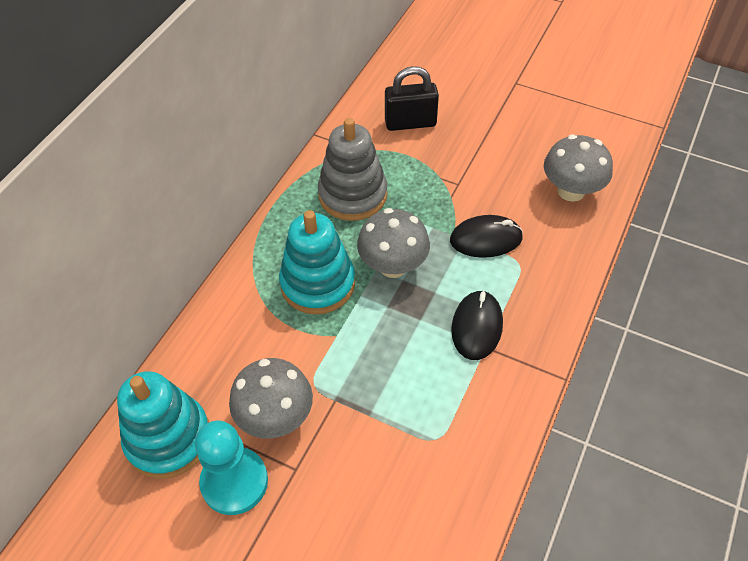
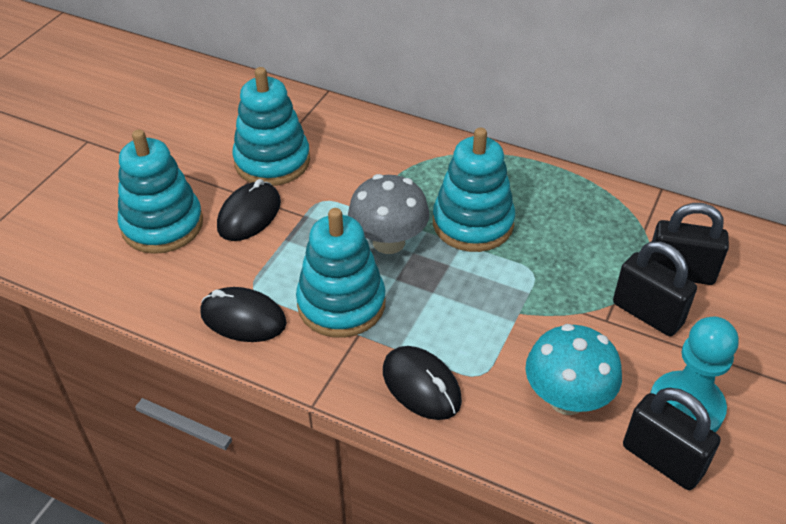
black mouse: [450,215,523,258] [451,290,503,360] = 2 -> [200,287,287,342] [217,179,281,241] [383,346,462,420] = 3
black padlock: [385,66,439,131] = 1 -> [613,241,697,336] [623,388,721,490] [650,203,729,285] = 3
grey mushroom: [229,358,313,438] [357,208,430,278] [544,135,613,202] = 3 -> [348,174,430,254] = 1
grey stacking toy: [318,118,387,221] = 1 -> none = 0
turquoise mushroom: none = 0 -> [525,324,622,415] = 1
turquoise stacking toy: [117,371,209,479] [279,210,355,315] = 2 -> [118,129,203,254] [232,67,310,186] [296,208,386,338] [433,128,515,252] = 4

